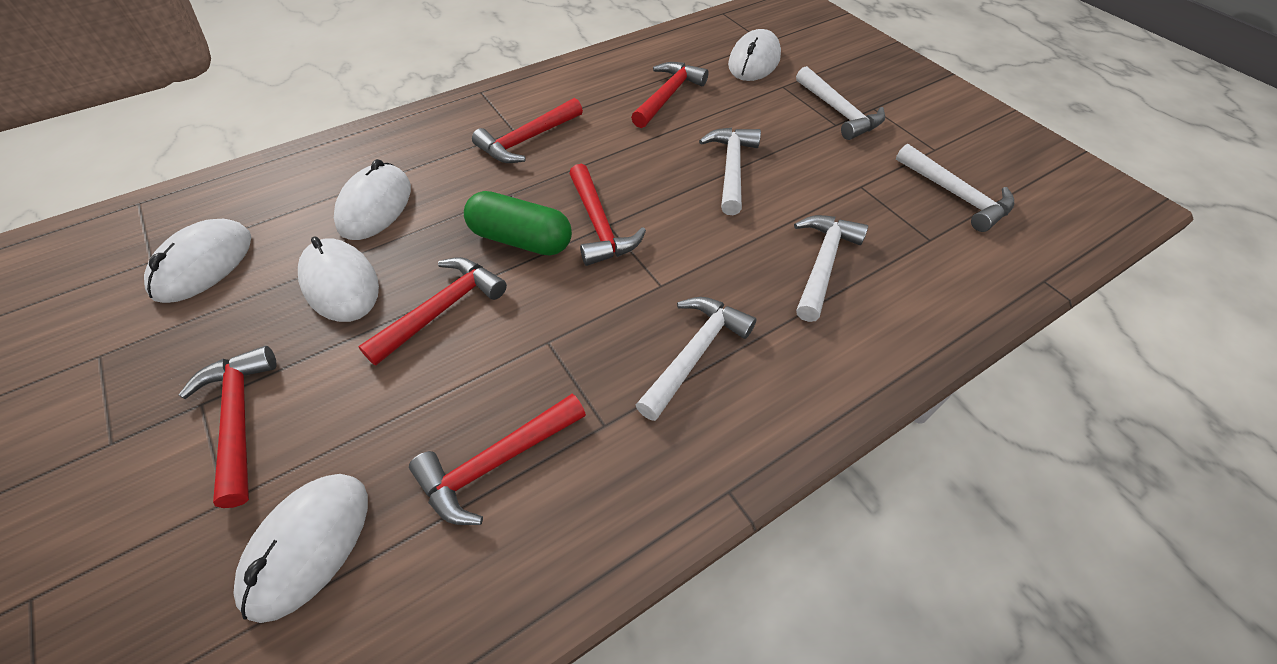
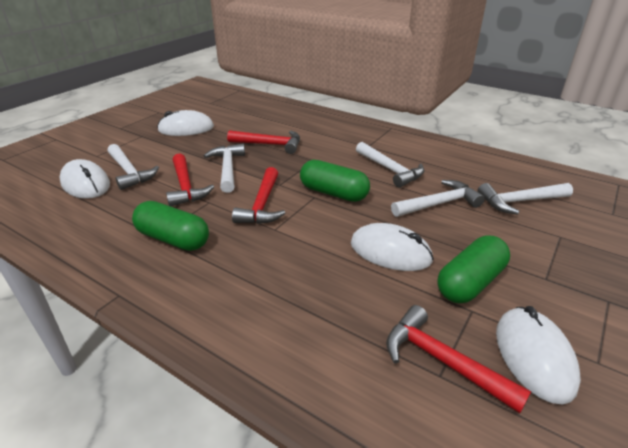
green capsule: [464,191,572,255] = 1 -> [132,201,209,251] [300,160,370,202] [437,235,510,303] = 3
red hammer: [179,346,276,508] [358,257,507,366] [409,394,586,525] [472,98,583,163] [569,164,646,266] [631,62,709,128] = 6 -> [166,153,214,206] [227,130,300,154] [232,167,285,224] [386,305,531,413] = 4
white mouse: [144,219,251,303] [233,474,368,623] [298,236,379,322] [334,159,411,240] [728,29,781,81] = 5 -> [60,159,110,199] [157,110,214,136] [351,223,434,271] [496,306,581,405] = 4

